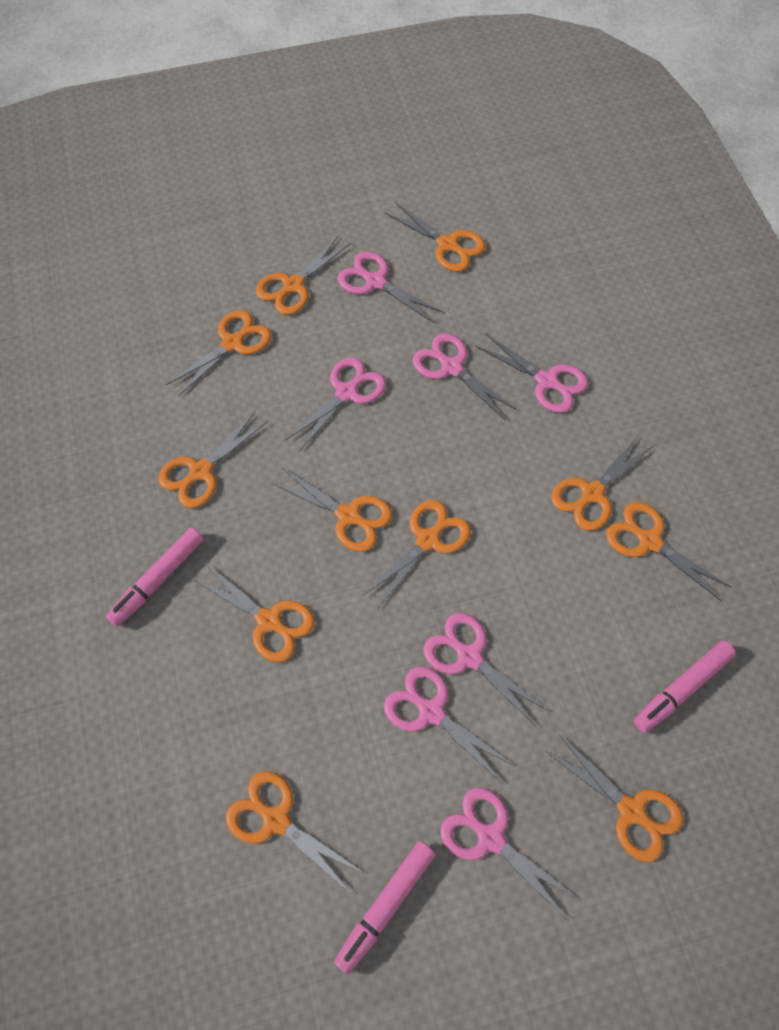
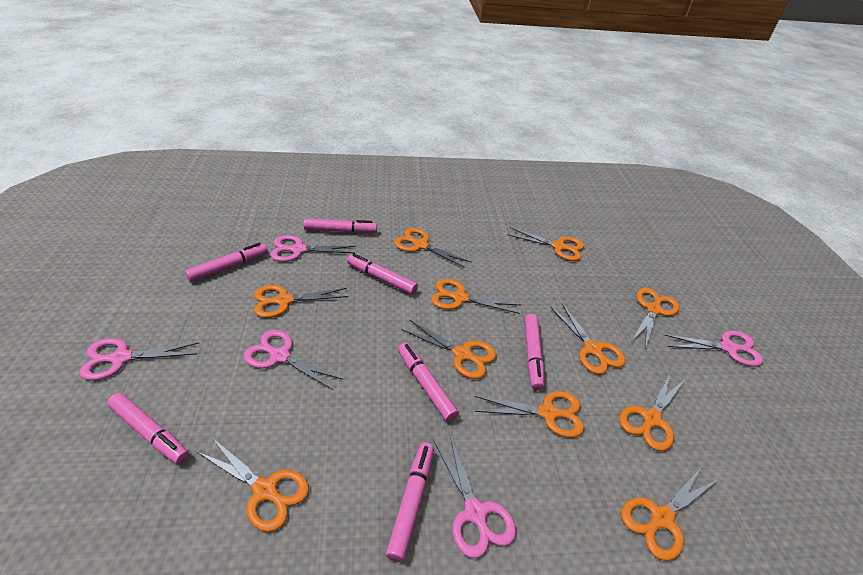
pink marker: [106,528,204,627] [334,841,435,974] [634,641,736,733] = 3 -> [107,393,189,464] [185,243,268,282] [303,218,377,233] [347,253,418,295] [386,442,434,562] [398,343,459,422] [525,314,544,390] = 7
pink scissors: [285,357,386,451] [338,251,443,322] [384,666,515,783] [413,333,518,420] [423,613,550,727] [440,787,581,918] [475,334,588,413] = 7 -> [79,338,199,380] [243,330,343,390] [270,235,356,262] [433,435,516,558] [665,331,763,367] = 5

